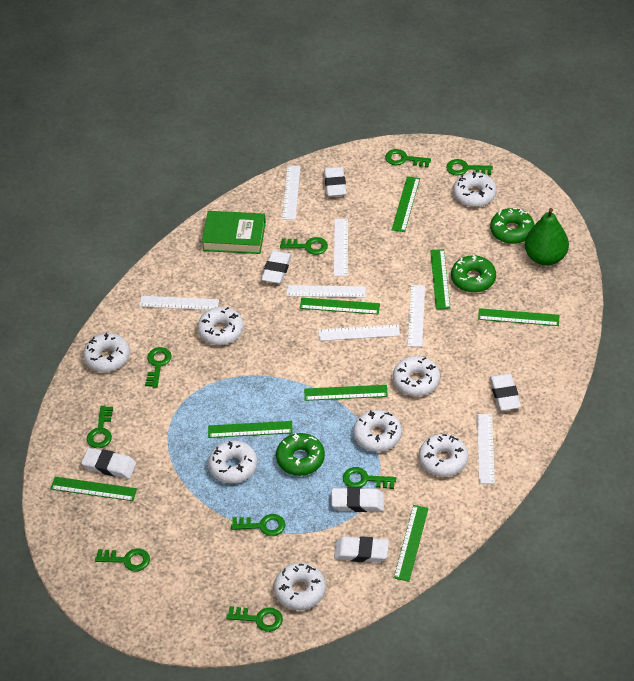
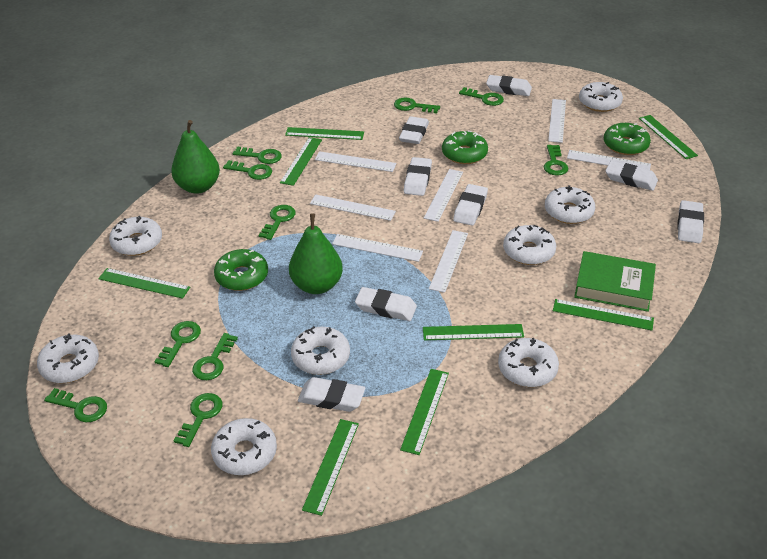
green key: [87,406,113,448] [95,549,150,571] [145,347,172,388] [226,606,283,632] [231,514,286,536] [280,237,328,255] [343,467,396,489] [385,149,431,167] [446,159,493,175] = 9 -> [44,388,107,422] [154,321,201,367] [174,393,223,447] [192,333,238,380] [223,160,272,180] [233,147,282,164] [259,205,296,240] [394,97,440,113] [459,87,504,106] [544,145,568,175] = 10
green pear: [524,208,569,266] = 1 -> [171,120,220,194] [289,213,343,294] = 2
white eraser: [81,448,136,479] [261,250,292,284] [324,167,346,197] [331,487,384,512] [334,536,389,562] [490,373,521,411] = 6 -> [298,377,365,412] [355,287,417,321] [399,116,429,144] [404,157,432,196] [453,184,488,225] [486,75,532,96] [605,161,658,191] [677,200,704,243] = 8

